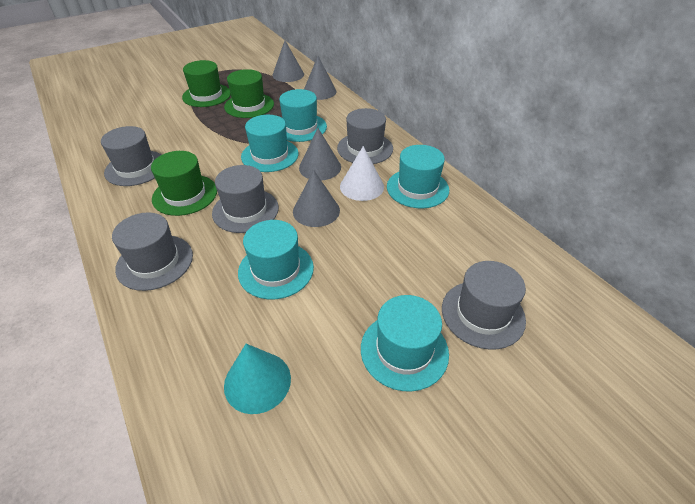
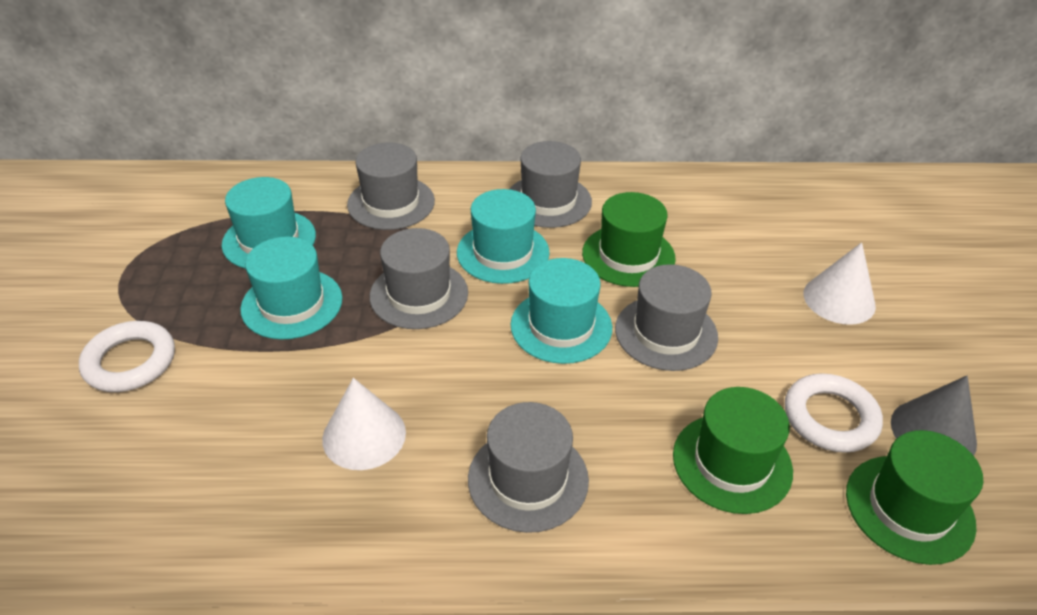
grey cone: [272,41,304,82] [293,170,340,227] [299,128,341,180] [304,56,336,100] = 4 -> [891,376,977,456] = 1
turquoise cone: [224,344,291,414] = 1 -> none = 0
turquoise hat: [238,220,314,299] [241,115,299,172] [279,89,327,142] [361,295,449,392] [387,145,449,208] = 5 -> [222,177,316,269] [240,237,342,340] [457,189,550,284] [511,258,612,364] = 4
white cone: [340,146,384,201] = 1 -> [322,378,406,470] [803,242,876,325] = 2
white ring: none = 0 -> [79,321,175,392] [785,373,883,453] = 2

